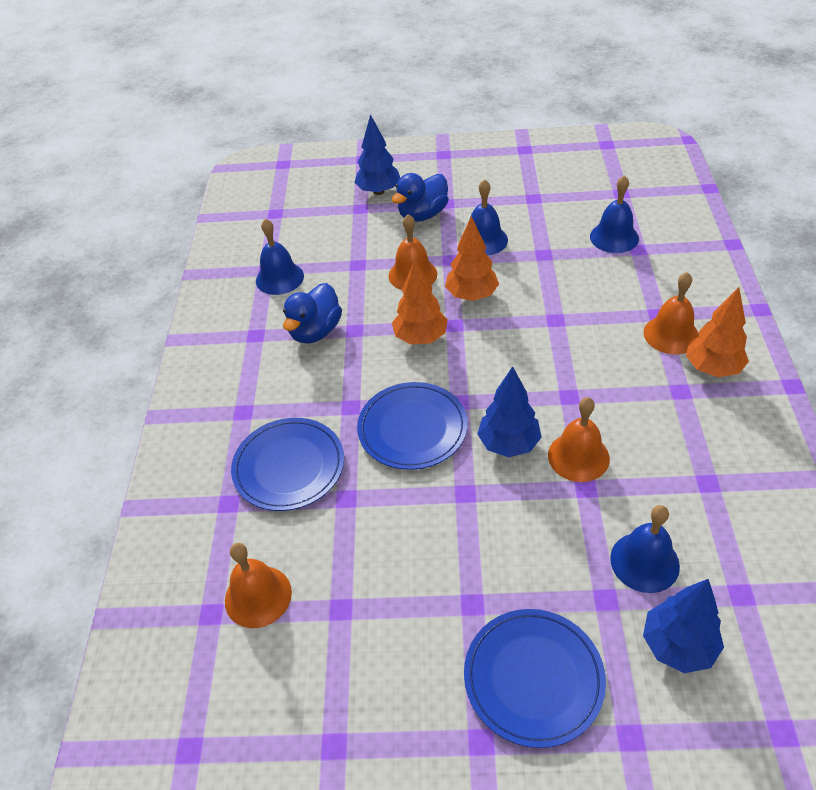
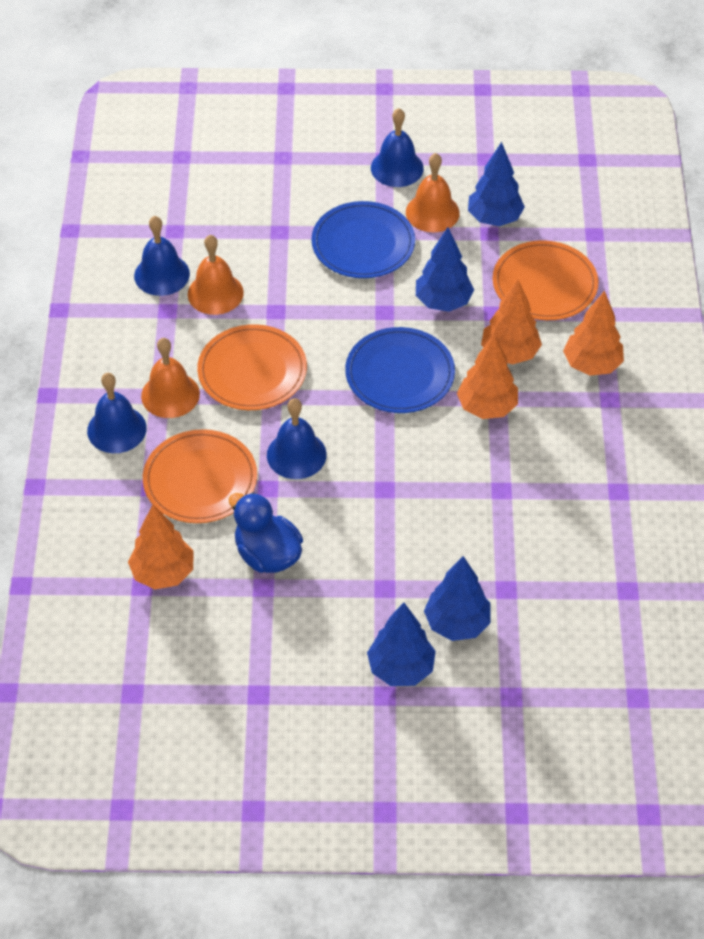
blue duck: [283,283,342,344] [392,173,449,222] = 2 -> [229,492,303,573] = 1
blue plate: [231,418,344,511] [357,382,468,470] [464,609,606,748] = 3 -> [311,201,415,278] [345,327,455,413] = 2
blue tree: [354,114,400,195] [477,366,542,457] [643,579,724,673] = 3 -> [367,603,436,686] [416,227,474,312] [424,556,491,641] [468,142,525,226] = 4
orange bell: [225,543,292,628] [389,214,437,290] [548,397,610,482] [643,272,699,354] = 4 -> [141,338,200,418] [188,235,244,315] [406,153,460,232] = 3
orange plate: none = 0 -> [143,429,257,523] [197,324,307,410] [493,240,598,320] = 3
orange tree: [392,259,448,345] [445,216,499,301] [686,287,749,377] = 3 -> [128,504,194,589] [457,334,518,419] [481,280,542,364] [563,291,624,376] = 4

